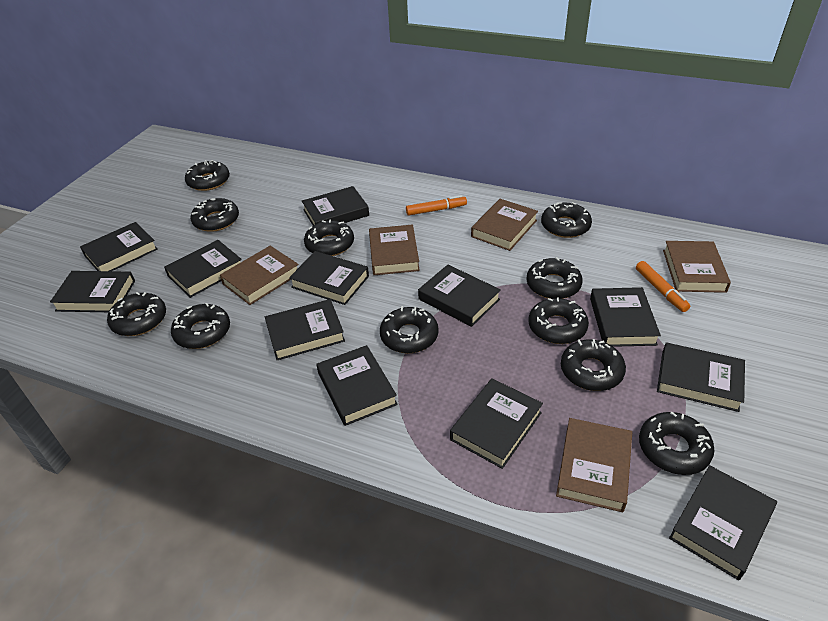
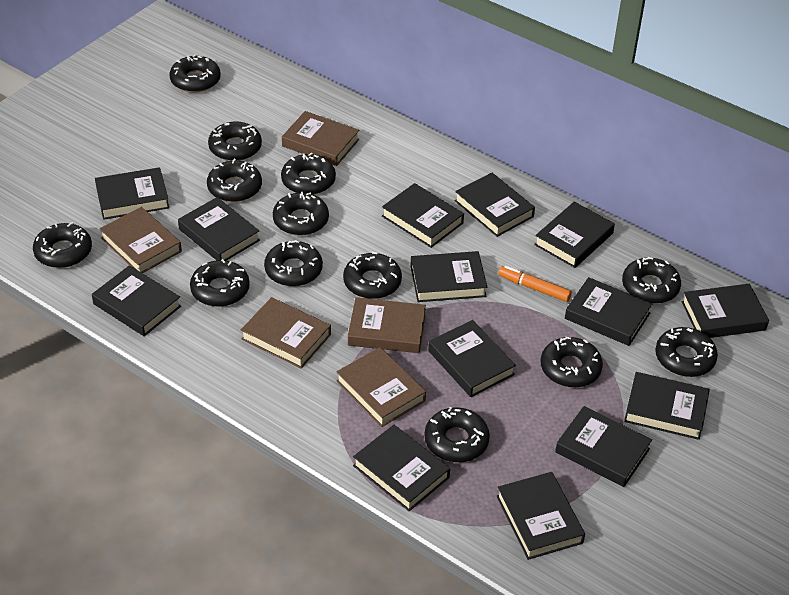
black book: [50,271,135,312] [80,222,158,271] [164,240,242,298] [265,299,345,360] [289,251,369,305] [302,186,369,225] [316,345,398,426] [418,265,501,327] [450,378,543,469] [590,287,661,347] [657,342,745,412] [669,465,777,580] = 12 -> [92,265,181,336] [95,167,169,220] [178,197,260,261] [353,425,450,511] [382,183,464,248] [410,251,487,302] [428,320,516,397] [455,173,535,237] [497,472,585,560] [534,202,615,268] [555,406,652,487] [565,277,652,346] [624,372,710,440] [682,284,769,338] = 14
black donut: [107,292,166,336] [171,303,230,349] [185,160,230,191] [190,198,239,232] [304,220,354,256] [380,306,439,353] [526,257,583,299] [529,297,589,344] [541,202,592,238] [561,339,626,391] [639,412,715,475] = 11 -> [33,222,92,268] [170,55,221,93] [190,259,250,307] [207,159,262,202] [208,121,262,161] [264,240,323,286] [273,192,329,236] [281,153,336,195] [343,252,402,299] [424,407,490,462] [541,337,603,388] [622,257,681,304] [655,327,718,377] = 13
orange marker: [406,195,467,216] [636,261,690,312] = 2 -> [498,266,572,302] = 1

